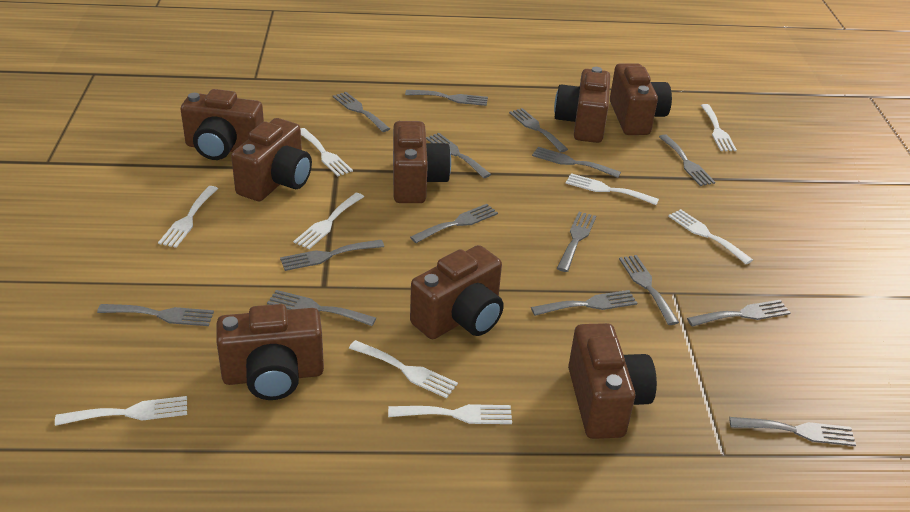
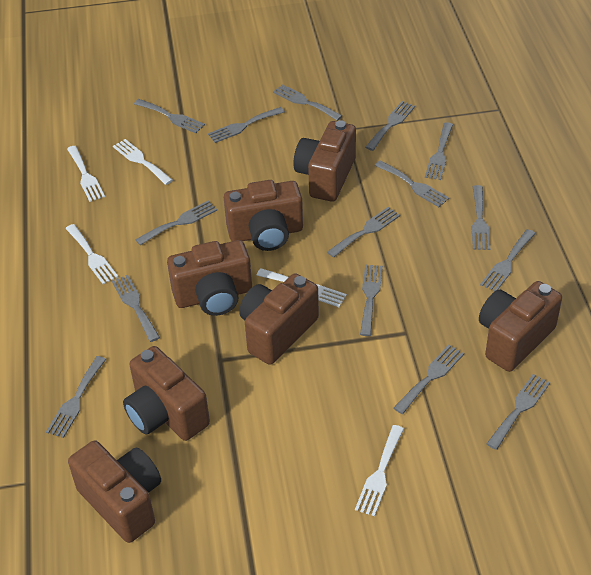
brown camera: [181,89,264,160] [216,304,324,400] [231,118,312,201] [393,121,451,203] [410,245,504,339] [554,67,610,143] [568,323,657,439] [610,63,672,135] = 8 -> [68,440,161,543] [123,346,210,441] [167,240,252,316] [224,180,303,251] [239,273,319,365] [294,120,356,202] [479,281,562,372] = 7
white fork: [55,396,187,426] [158,186,218,248] [293,193,364,249] [300,128,353,176] [349,340,458,398] [388,404,512,424] [565,173,659,205] [668,209,753,264] [701,104,737,151] = 9 -> [65,224,118,284] [67,146,105,202] [113,139,173,185] [256,268,347,307] [355,425,404,516] = 5

